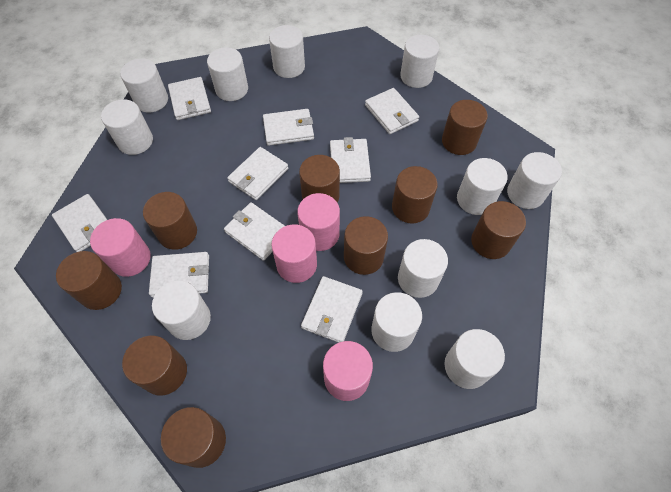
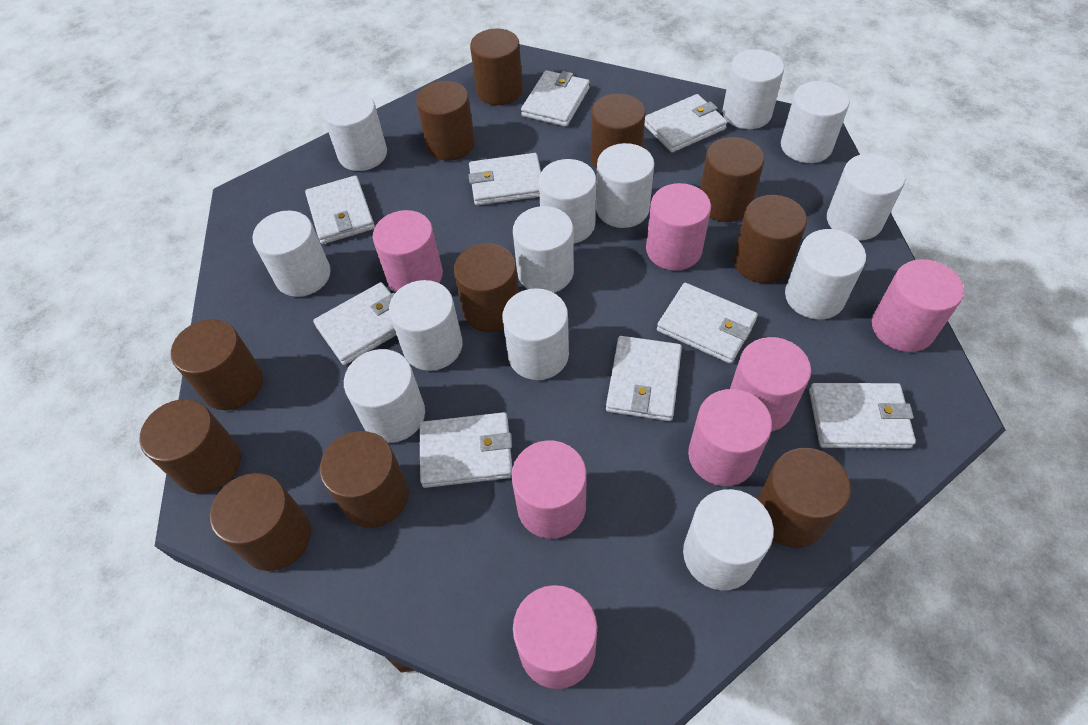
brown cylinder: [56,251,122,310] [122,335,187,396] [143,192,197,250] [161,407,226,468] [299,155,340,202] [344,216,388,275] [392,166,438,224] [442,100,488,155] [471,201,526,259] = 9 -> [139,399,241,494] [171,319,263,410] [210,473,311,571] [320,431,409,528] [416,81,475,161] [454,243,519,332] [470,28,523,105] [591,94,645,169] [700,137,764,222] [733,195,807,283] [757,448,851,548] = 11
pink cylinder: [90,218,151,277] [271,224,317,283] [297,193,340,251] [323,341,373,401] = 4 -> [373,210,443,293] [511,440,587,539] [513,585,597,689] [646,183,711,271] [688,389,772,486] [730,337,811,432] [872,259,964,352] = 7
white cylinder: [101,99,153,155] [120,58,168,113] [152,281,211,340] [207,47,248,101] [269,25,305,78] [371,292,422,352] [398,239,448,298] [400,35,439,88] [444,329,505,389] [457,158,508,215] [507,152,562,209] = 11 -> [252,211,331,297] [322,91,387,171] [344,349,425,443] [389,280,463,371] [502,288,569,380] [513,206,574,293] [539,159,596,244] [596,143,654,228] [683,489,774,590] [722,49,784,129] [781,81,850,163] [785,229,866,320] [827,153,905,240] = 13

